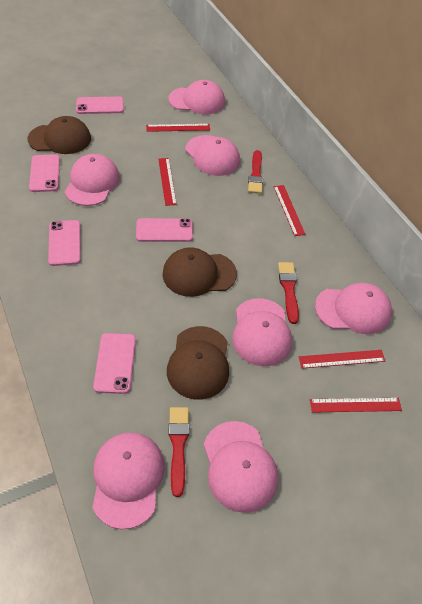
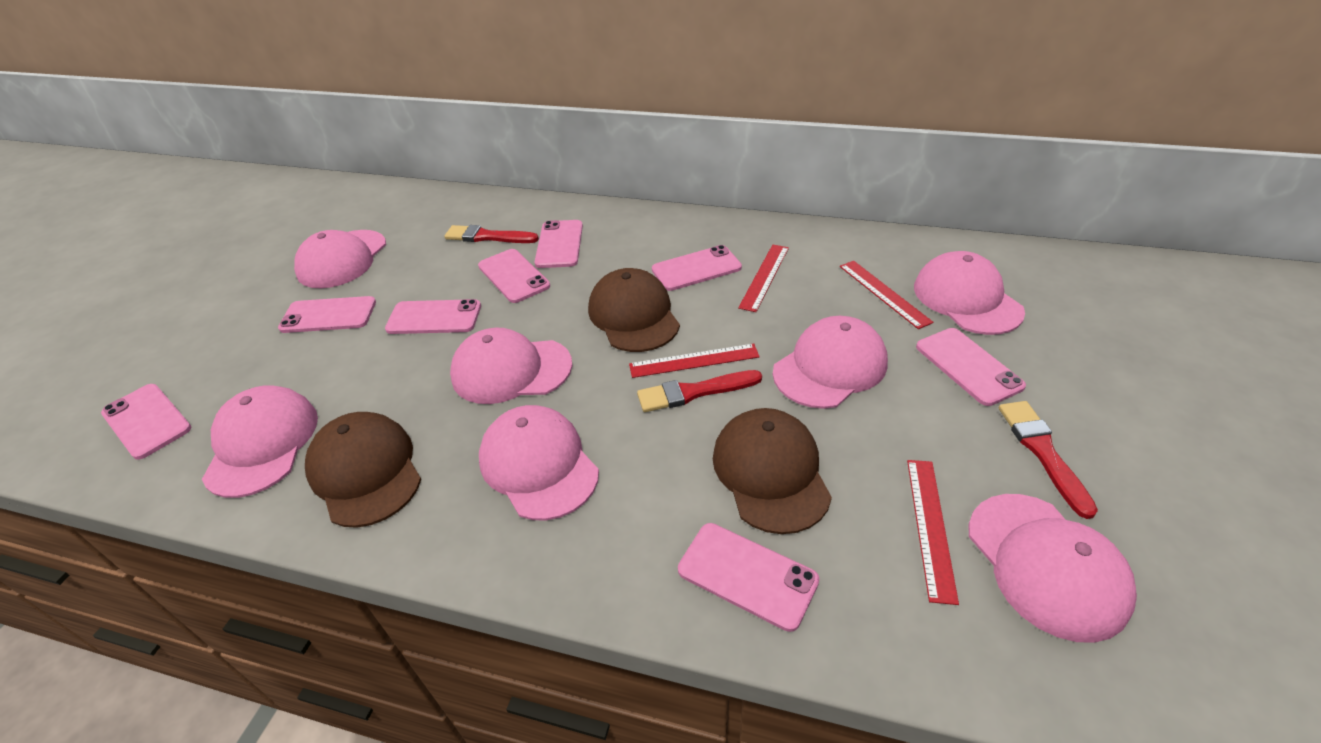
pink phone: [29,154,60,192] [48,220,81,266] [76,97,124,114] [93,333,136,394] [136,218,193,242] = 5 -> [101,384,191,460] [278,296,376,333] [385,299,481,334] [478,249,550,303] [534,220,583,268] [652,245,742,291] [678,523,820,632] [916,328,1026,406] = 8
red ruler: [146,124,210,132] [158,158,177,206] [274,185,306,236] [299,350,385,369] [310,398,402,413] = 5 -> [629,344,760,378] [738,245,789,312] [840,261,934,329] [907,460,959,605] = 4

